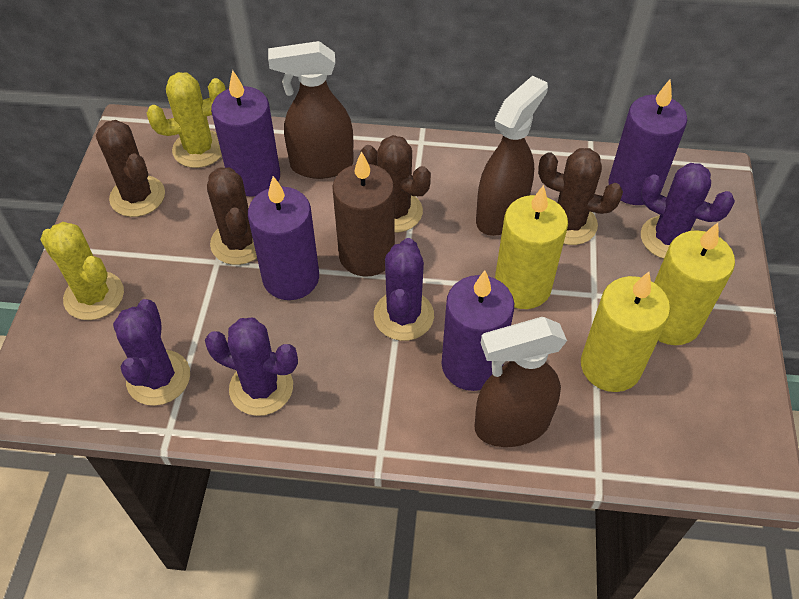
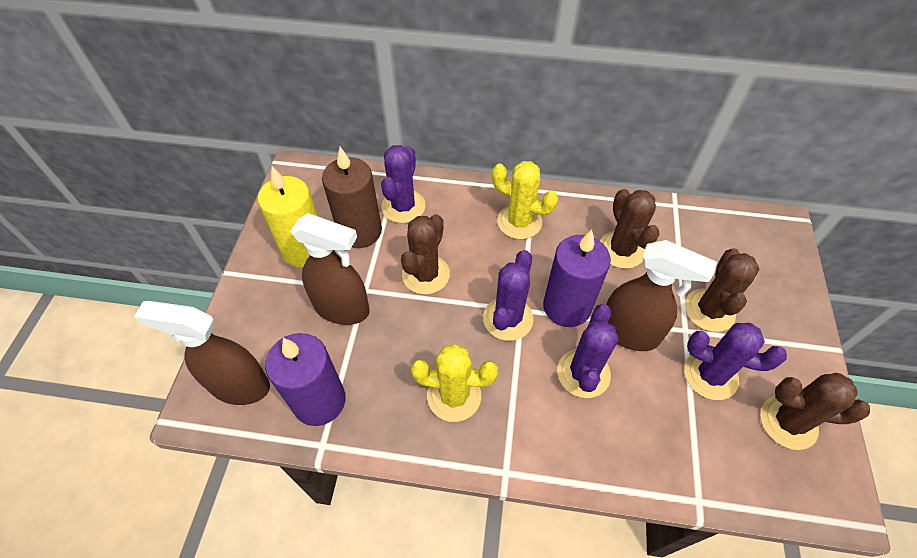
purple candle: [211,70,280,197] [248,176,319,300] [441,271,514,391] [608,80,687,205] = 4 -> [265,333,346,426] [543,230,611,327] = 2
yellow candle: [495,185,568,309] [581,272,670,392] [654,223,735,345] = 3 -> [258,166,318,267] = 1

